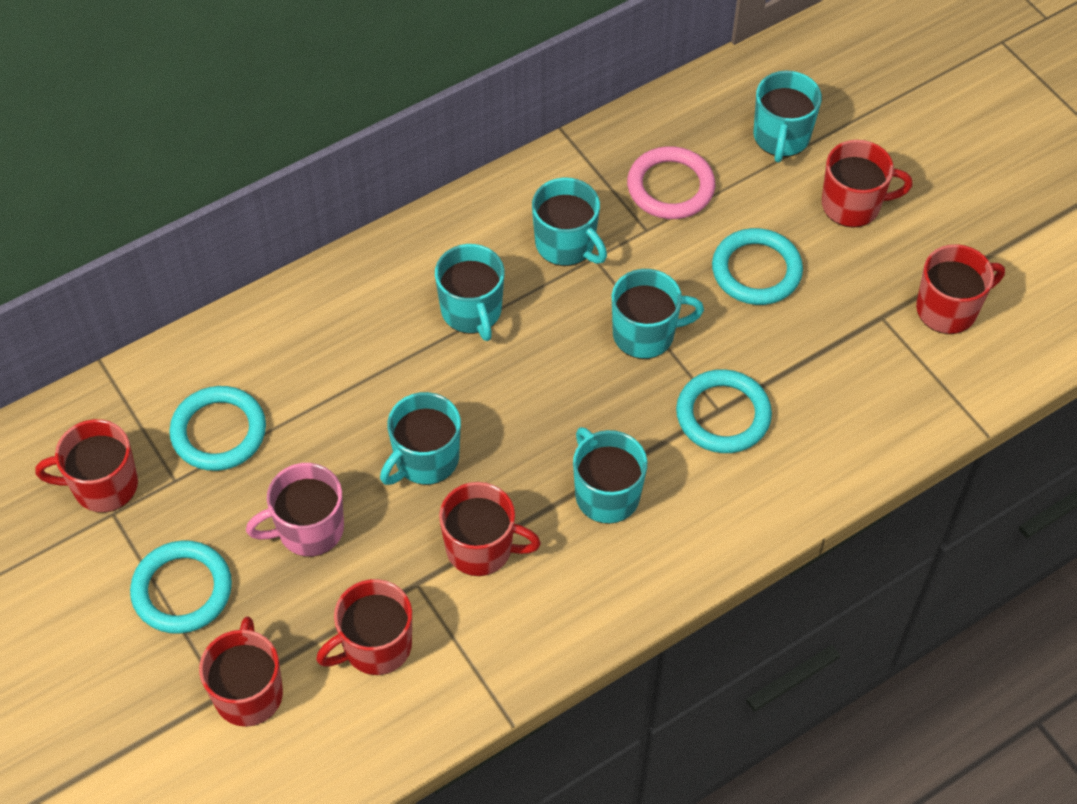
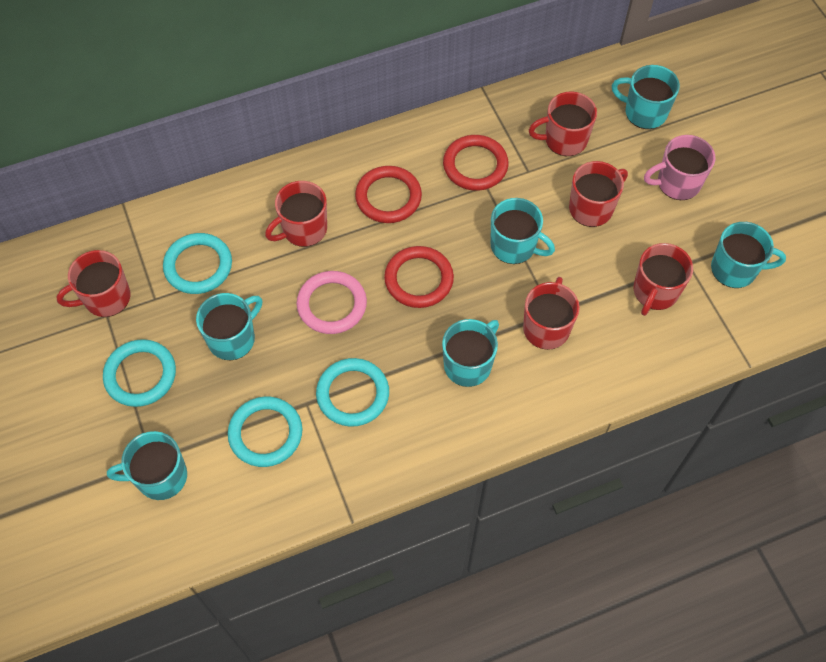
red ring: none = 0 -> [355,166,422,223] [384,246,454,308] [443,135,509,191] = 3

